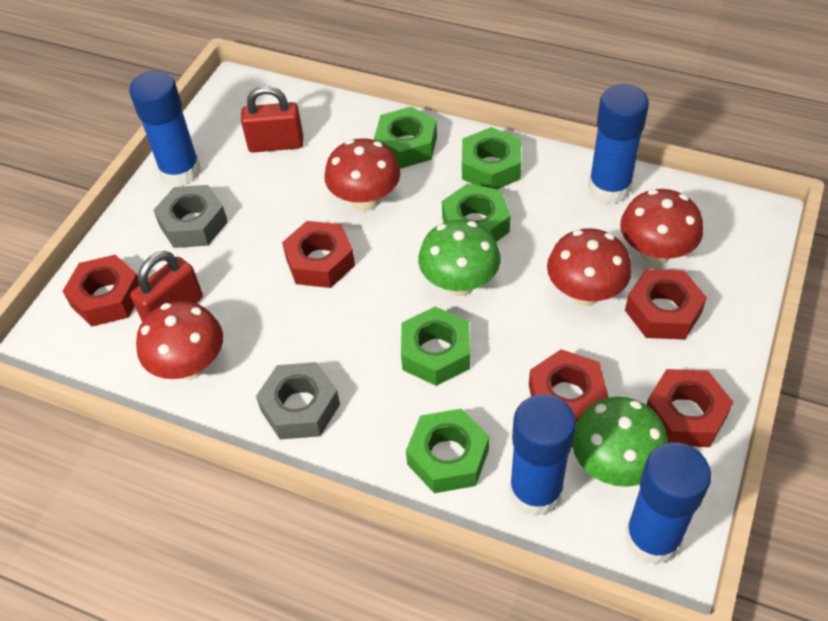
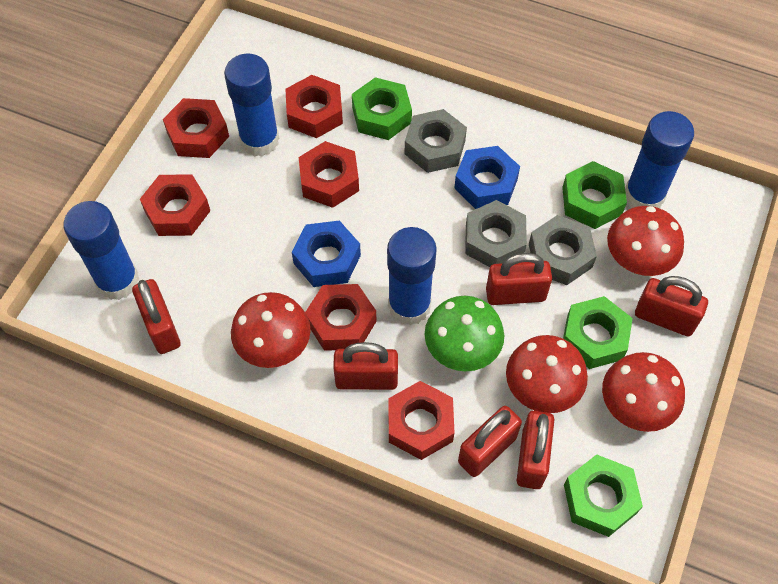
blue nut: none = 0 -> [292,220,361,287] [454,146,520,209] = 2
green mushroom: [418,220,501,296] [572,397,668,487] = 2 -> [425,296,504,371] = 1
green nut: [374,107,437,169] [401,307,470,386] [406,409,489,493] [442,183,510,242] [462,127,521,189] = 5 -> [352,77,412,140] [562,161,627,229] [563,296,633,369] [564,454,643,537] = 4
grey nut: [153,185,228,248] [256,362,340,440] = 2 -> [405,109,467,173] [465,200,527,267] [529,215,597,285] = 3
red nut: [63,255,139,327] [282,221,355,288] [529,349,609,423] [625,269,707,340] [646,369,733,447] = 5 -> [140,174,210,236] [163,98,229,158] [285,75,343,138] [299,141,359,208] [305,284,377,351] [388,381,454,460] = 6
red padlock: [130,251,203,322] [241,86,303,153] = 2 -> [132,279,181,354] [333,342,398,390] [458,406,522,477] [486,253,552,305] [517,411,554,489] [635,276,708,337] = 6

